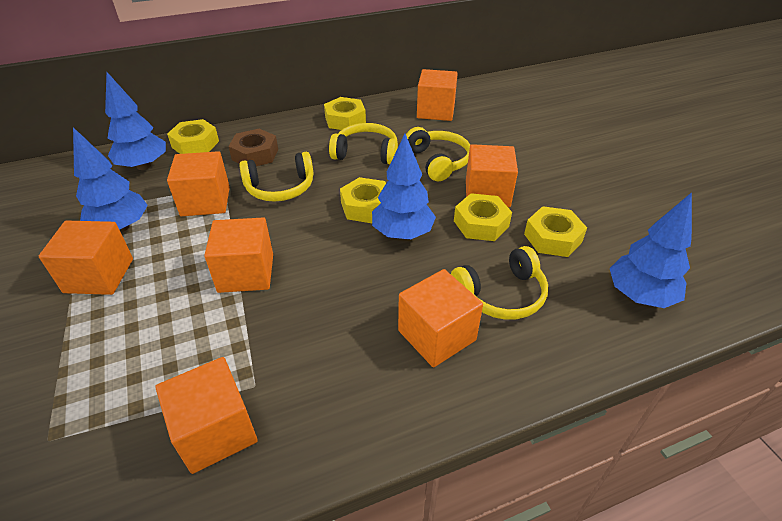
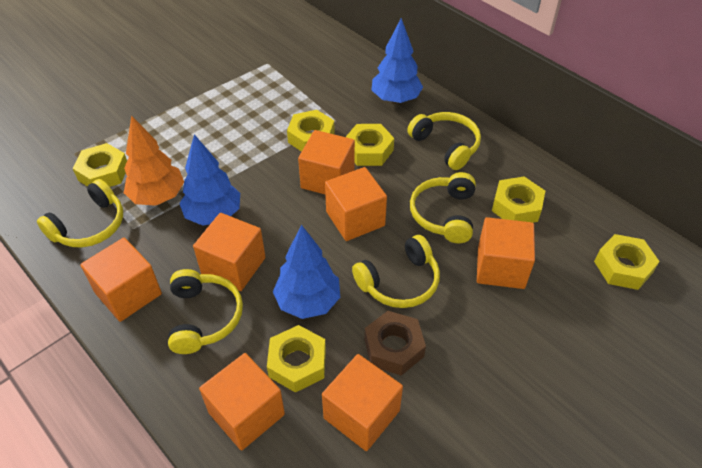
blue tree: [73,127,148,232] [105,71,166,170] [372,134,436,239] [610,192,692,308] = 4 -> [179,134,240,226] [273,225,340,319] [372,18,423,104] = 3
orange tree: none = 0 -> [124,116,184,206] = 1
yellow headphones: [239,152,313,202] [329,123,398,164] [406,127,470,182] [451,246,548,320] = 4 -> [37,179,123,247] [168,269,243,354] [352,235,440,308] [407,112,481,170] [410,172,476,243] = 5
yellow nut: [167,119,219,154] [324,97,366,130] [340,177,386,223] [454,193,512,241] [524,206,587,257] = 5 -> [73,143,127,187] [267,325,326,393] [287,110,335,152] [346,124,394,166] [492,176,545,223] [594,234,660,290] = 6

